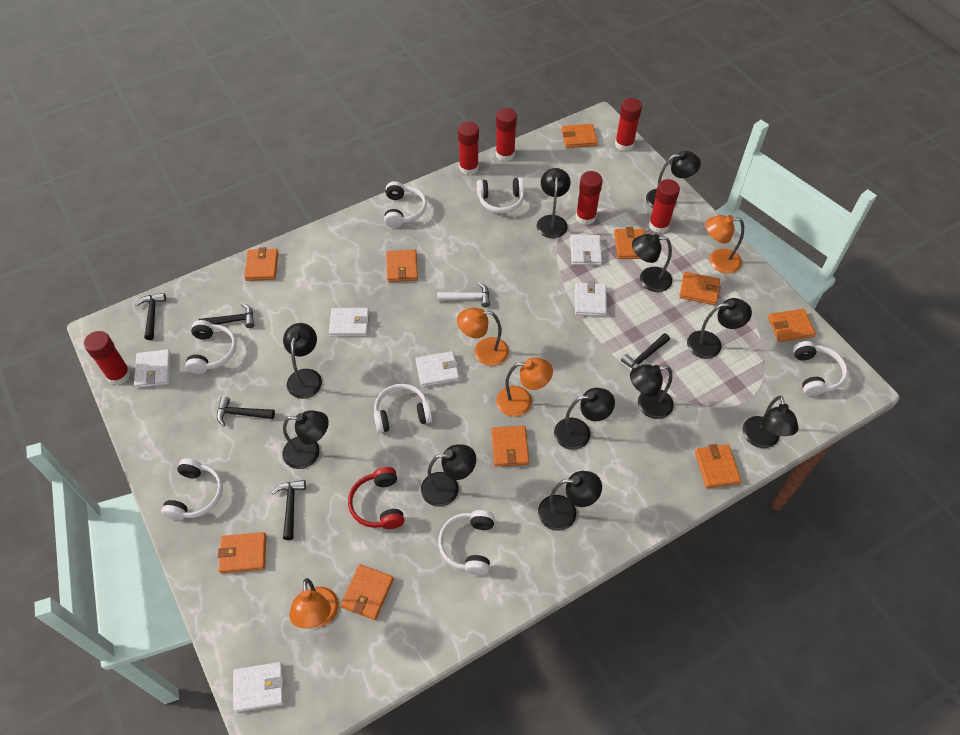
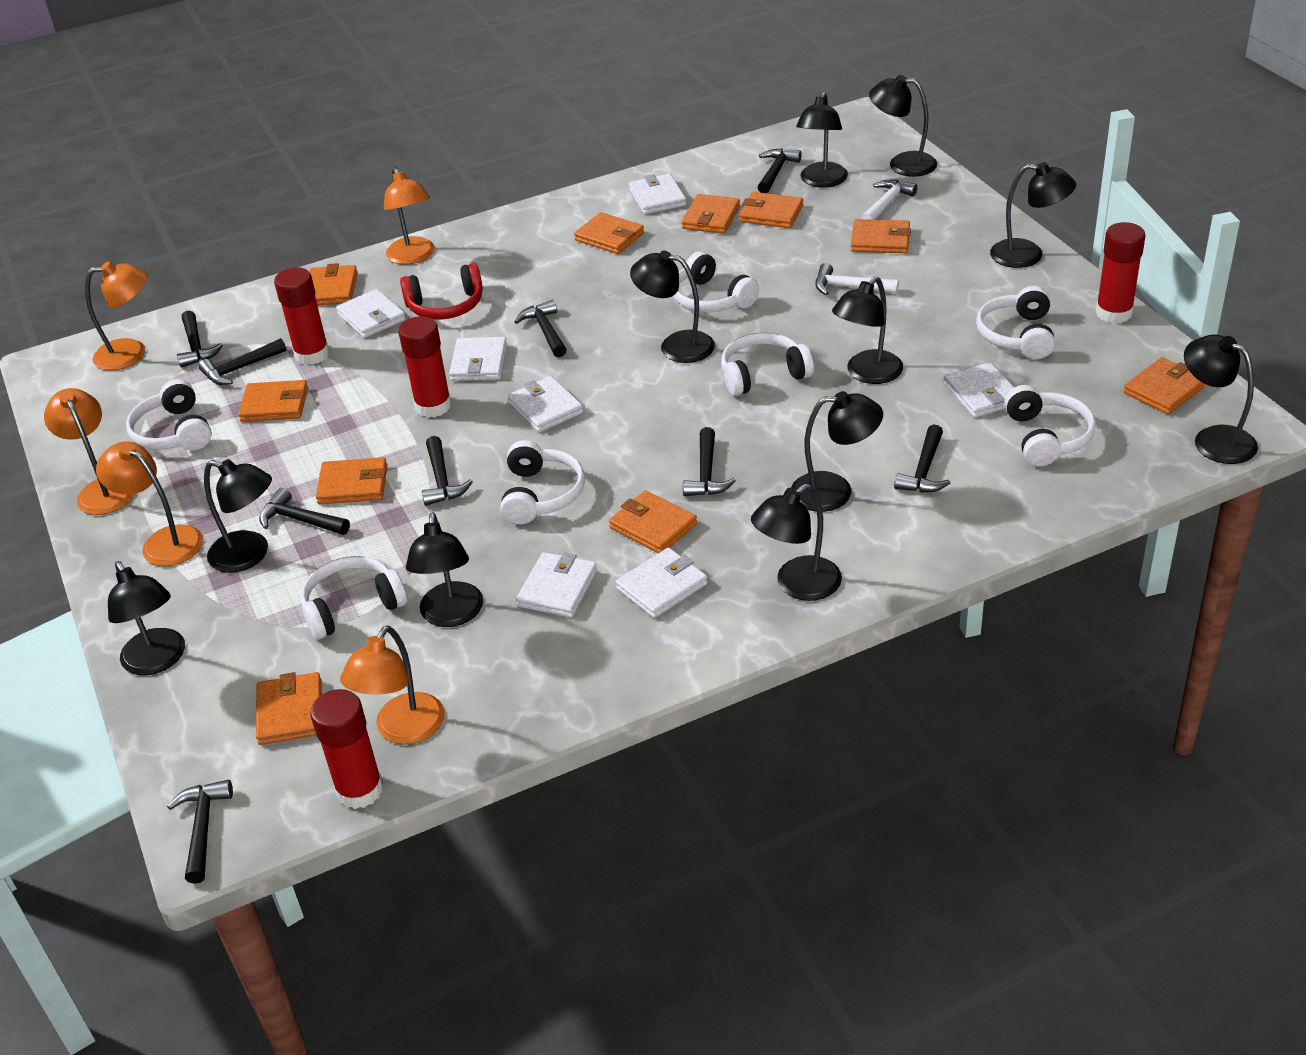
black hammer: [135,293,166,340] [199,303,254,328] [217,396,275,426] [272,480,306,540] [621,333,670,369] = 5 -> [167,780,233,884] [177,311,223,368] [198,338,287,385] [259,488,350,535] [422,436,473,506] [515,300,567,357] [683,427,736,496] [757,148,802,193] [894,424,950,492] = 9
orange lamp: [289,578,339,628] [457,307,509,366] [496,357,553,417] [705,215,744,273] = 4 -> [44,388,134,515] [85,262,148,371] [96,441,203,566] [340,625,445,745] [384,167,434,265] = 5
red glue stick: [84,331,131,385] [458,122,479,175] [496,108,517,161] [576,171,603,225] [615,98,642,151] [649,179,680,233] = 6 -> [274,267,330,365] [310,689,383,809] [398,316,452,418] [1096,222,1145,324] = 4
white hammer: [437,282,490,308] = 1 -> [815,263,899,295] [861,180,917,220] = 2
white wallet: [134,349,171,388] [233,662,284,712] [329,308,369,337] [415,351,459,387] [570,235,602,265] [575,281,607,316] = 6 -> [336,289,406,338] [449,337,507,381] [507,376,583,432] [516,552,597,617] [616,547,707,618] [629,174,686,214] [944,362,1014,418] = 7

